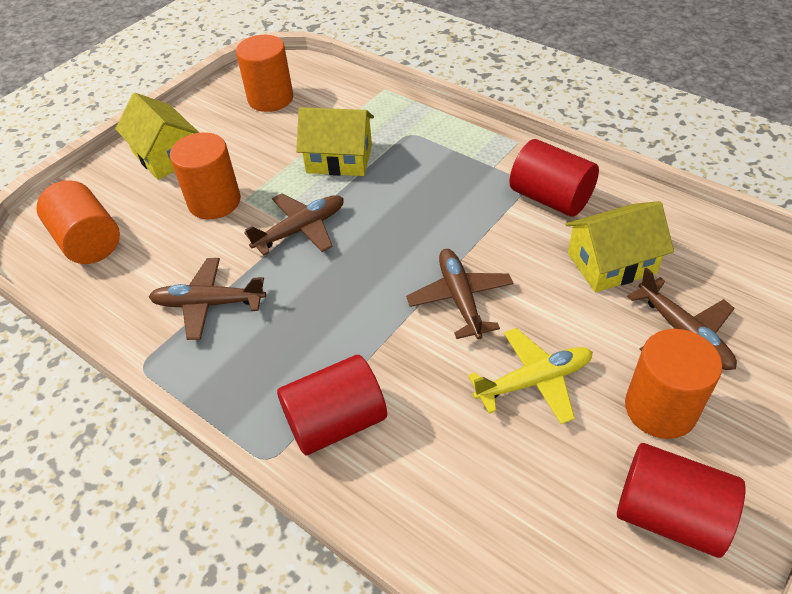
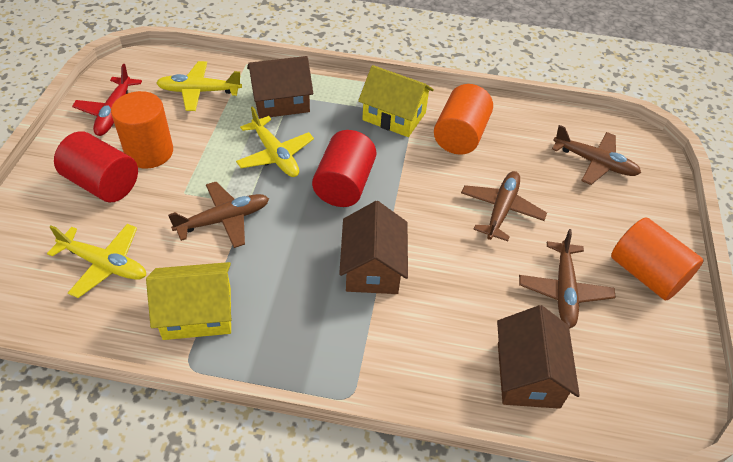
brown house: none = 0 -> [247,56,313,119] [339,201,408,294] [497,305,580,409] = 3
orange cylinder: [36,180,120,264] [170,132,241,219] [236,35,293,112] [625,329,722,439] = 4 -> [111,91,173,169] [434,84,493,155] [611,217,704,300] = 3
red cylinder: [277,355,387,456] [509,139,599,217] [617,443,745,558] = 3 -> [54,131,138,202] [312,130,377,207] = 2
red plane: none = 0 -> [72,64,142,136] = 1
yellow house: [115,93,199,180] [296,107,374,176] [565,201,674,292] = 3 -> [146,262,231,340] [358,65,434,137] = 2
yellow plane: [468,328,593,424] = 1 -> [47,224,146,298] [156,61,242,111] [236,106,314,177] = 3

